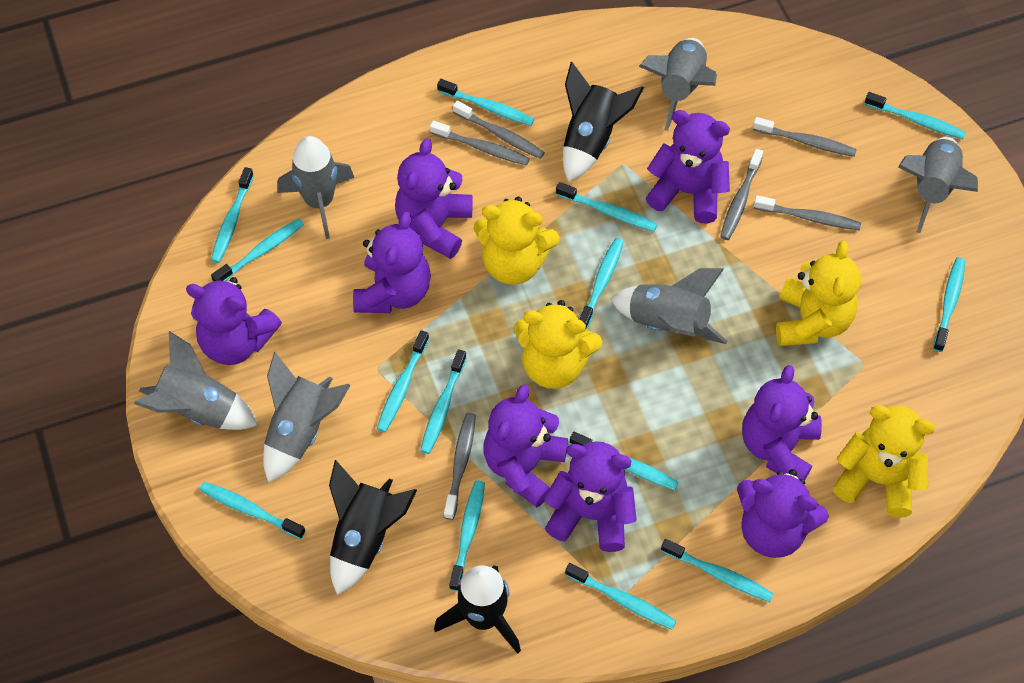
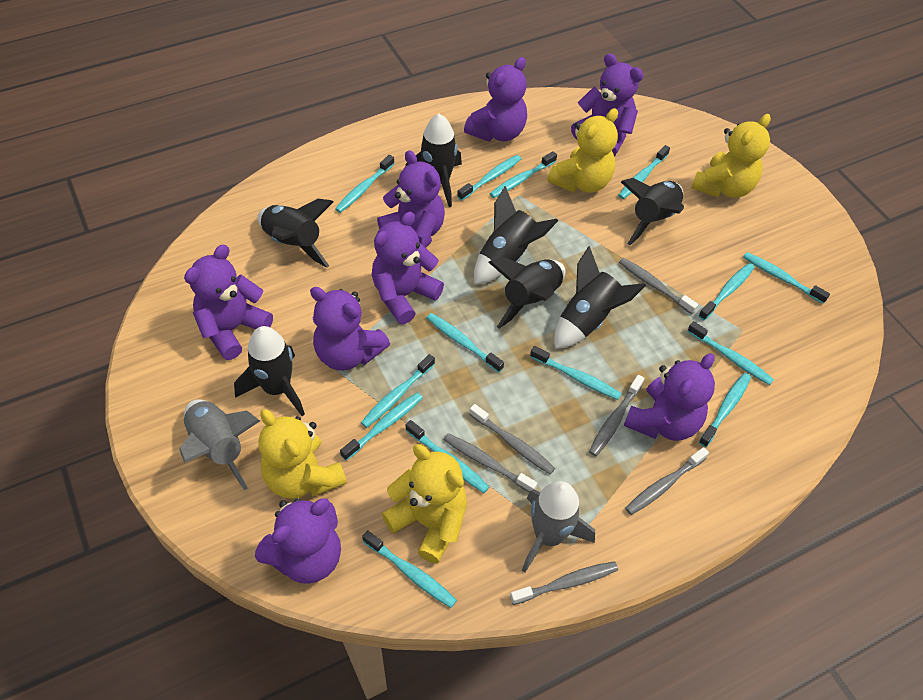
black rocket: [329,460,417,595] [434,565,521,654] [563,62,644,182] = 3 -> [234,326,305,416] [258,199,333,267] [405,114,462,207] [474,186,558,285] [488,257,566,329] [554,246,646,349] [621,178,684,245] = 7
grey rocket: [134,331,258,430] [263,351,351,482] [277,136,354,239] [611,268,727,344] [639,38,717,131] [898,137,978,233] = 6 -> [180,399,260,490] [522,481,595,573] = 2

